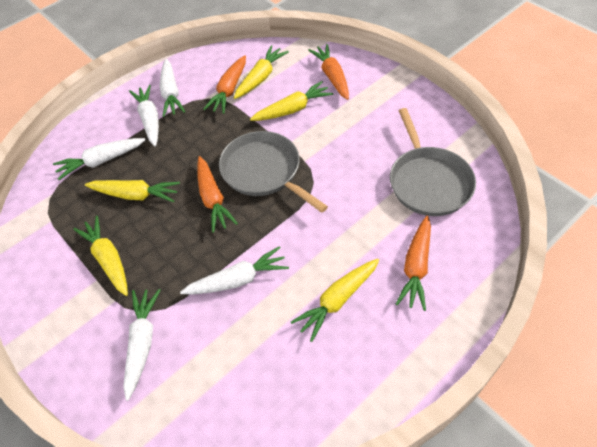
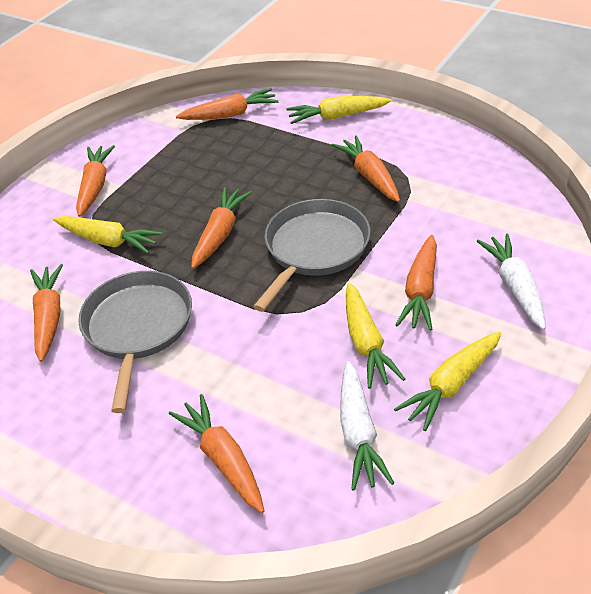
orange carrot: [197,156,238,233] [203,55,246,114] [308,44,349,100] [396,216,431,311] = 4 -> [30,264,63,362] [76,145,115,217] [169,394,264,513] [176,88,279,120] [191,187,252,269] [332,135,400,202] [396,235,437,331] = 7
white carrot: [53,138,145,180] [123,289,160,401] [129,85,159,147] [160,59,185,117] [180,246,289,294] = 5 -> [340,361,394,490] [477,234,546,330] = 2
yellow carrot: [73,216,128,296] [85,180,180,202] [234,45,289,99] [250,81,333,121] [291,259,379,342] = 5 -> [53,216,163,254] [286,96,391,124] [346,283,405,389] [394,332,501,431] = 4

